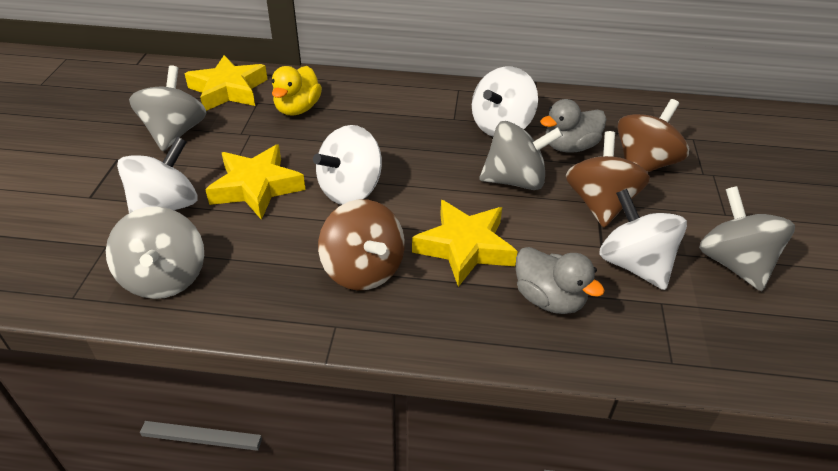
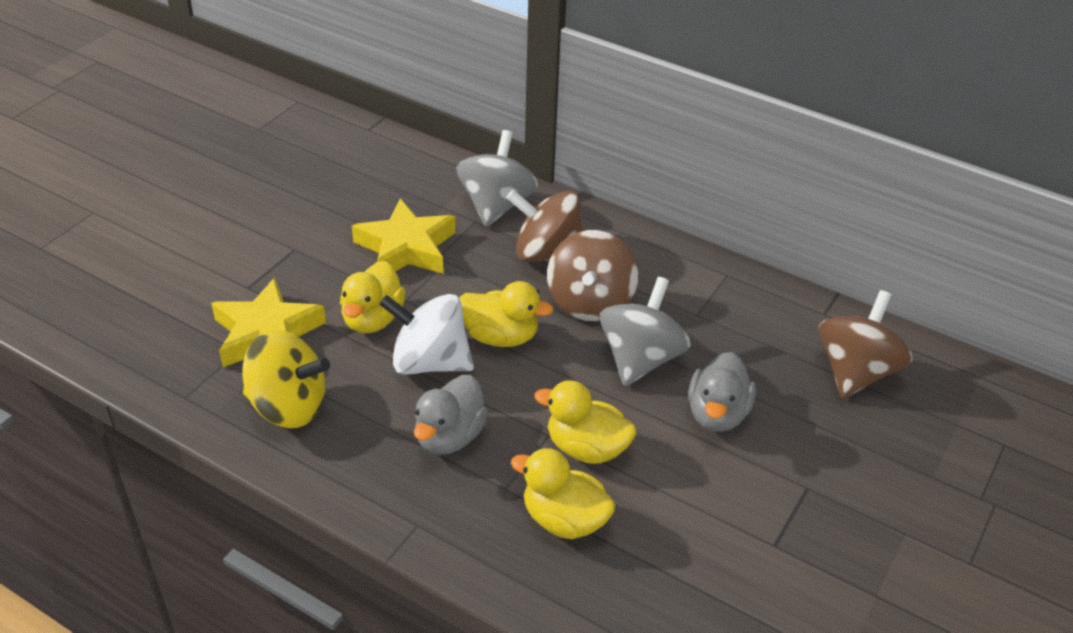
grey spinning top: [106,207,204,299] [129,65,206,151] [479,121,563,190] [699,186,795,291] = 4 -> [456,130,538,227] [600,277,691,387] = 2
white spinning top: [117,137,198,213] [313,125,382,205] [472,67,538,136] [599,189,687,290] = 4 -> [379,294,474,375] = 1
yellow duck: [272,66,322,116] = 1 -> [340,261,406,333] [459,281,553,347] [511,448,615,539] [534,380,636,464] = 4
yellow spinning top: none = 0 -> [242,330,330,428] = 1
yellow star: [185,55,268,111] [205,145,306,220] [412,200,518,287] = 3 -> [211,277,326,367] [352,198,456,274] = 2

